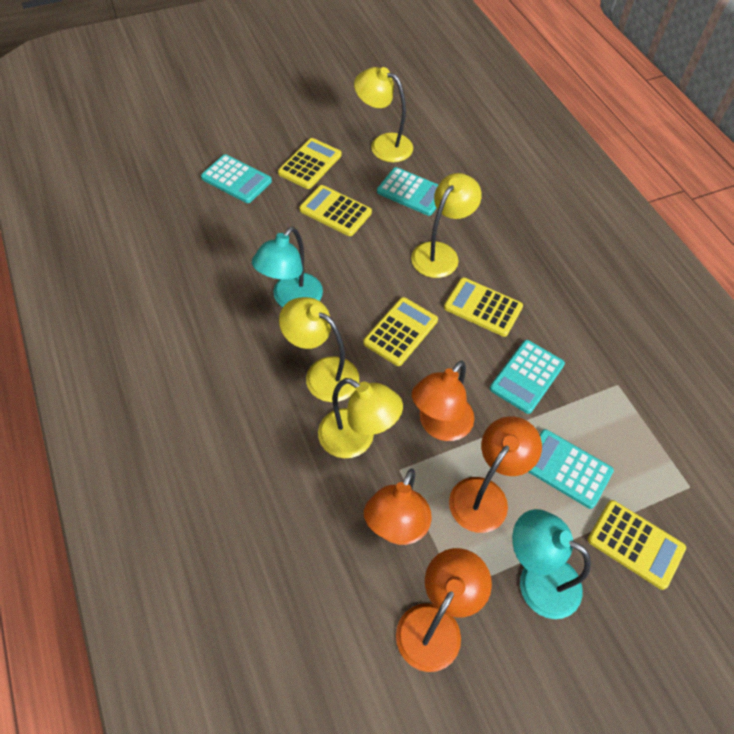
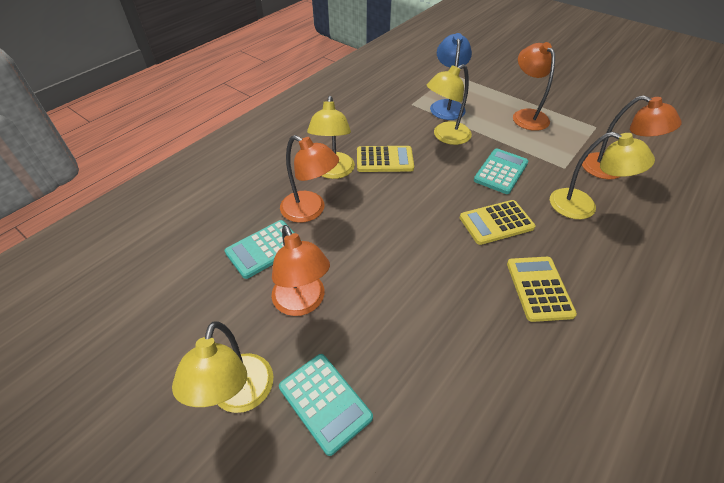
blue lamp: none = 0 -> [430,33,472,120] = 1
turquoise calculator: [201,154,272,203] [377,167,438,216] [490,340,565,414] [528,429,614,509] = 4 -> [225,220,302,279] [279,354,373,456] [474,148,528,194] = 3
turquoise lamp: [252,226,323,307] [512,509,591,619] = 2 -> none = 0
yellow calculator: [278,138,341,189] [299,185,372,236] [363,297,438,366] [444,277,523,337] [588,500,686,590] = 5 -> [357,146,414,172] [460,200,535,245] [507,257,577,322] = 3

